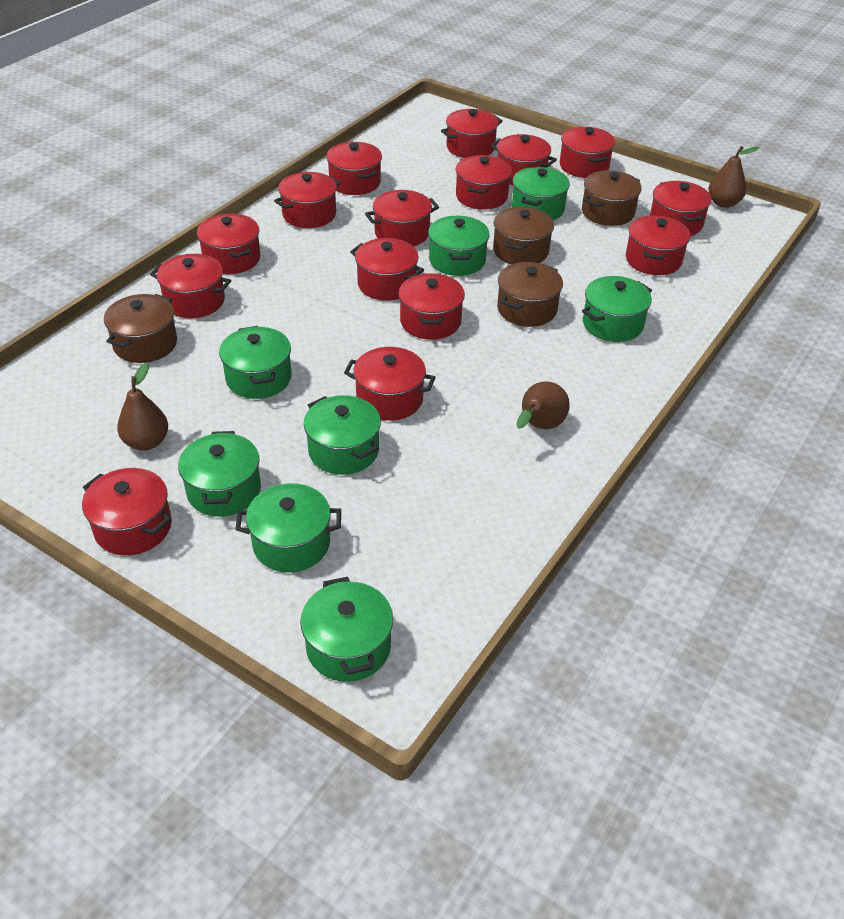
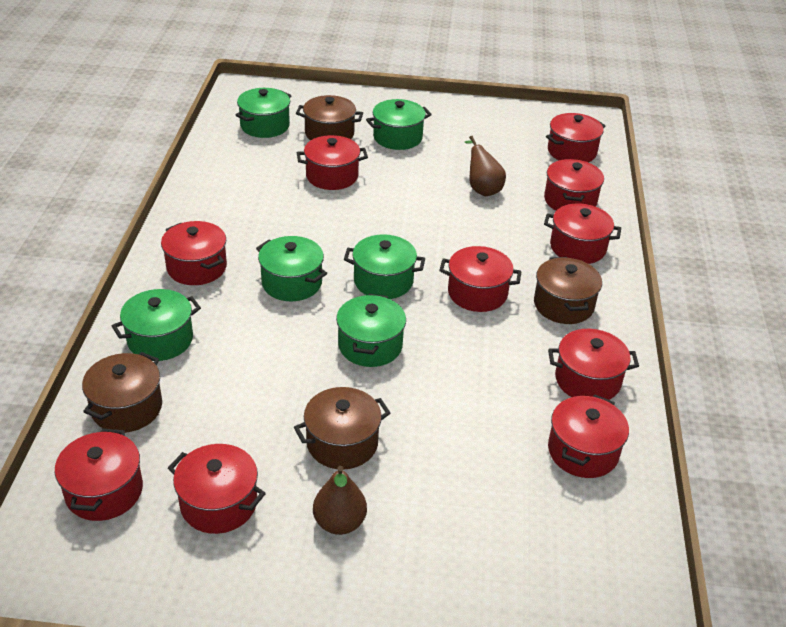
brown pear: [117,363,168,451] [516,381,570,429] [708,146,759,208] = 3 -> [313,466,367,535] [465,136,506,196] = 2
green pot: [178,431,261,517] [219,326,292,399] [235,483,341,573] [300,577,393,682] [304,395,381,475] [428,216,490,276] [512,167,570,220] [582,276,652,342] = 8 -> [112,289,201,361] [236,88,292,138] [256,236,327,301] [336,294,406,367] [344,234,425,299] [366,99,432,150] = 6
red pot: [82,468,172,556] [150,254,231,318] [197,214,261,274] [274,172,341,228] [326,142,382,195] [344,347,436,421] [350,238,424,301] [365,190,439,246] [398,273,465,340] [441,109,503,158] [455,155,512,209] [491,134,557,185] [560,127,615,178] [626,215,690,275] [650,181,712,236] = 15 -> [55,428,143,521] [161,221,227,285] [168,444,266,534] [297,135,368,190] [439,246,522,312] [544,159,604,211] [544,203,621,264] [546,113,605,162] [548,329,639,400] [548,395,629,478] = 10

